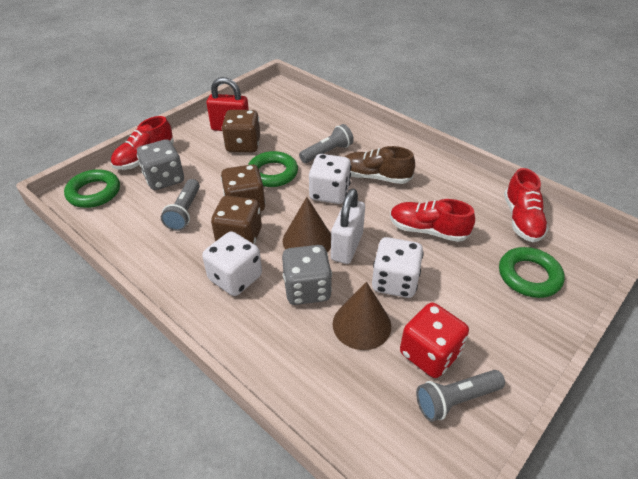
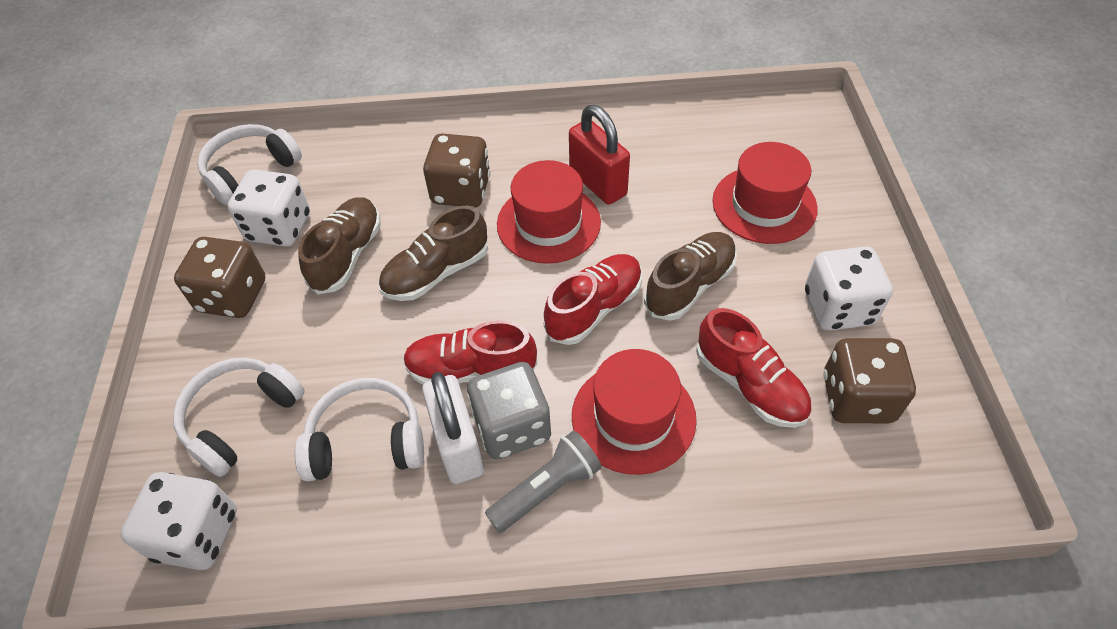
brown cone: [283,197,331,252] [333,282,391,350] = 2 -> none = 0
brown shoe: [345,146,415,184] = 1 -> [298,197,381,294] [379,206,488,301] [644,232,737,321] = 3
green ring: [64,169,120,208] [248,151,298,187] [499,247,565,298] = 3 -> none = 0
grey dice: [137,139,184,190] [282,245,332,305] = 2 -> [467,362,551,459] = 1
grey flashlight: [161,179,200,231] [299,124,354,163] [416,370,505,422] = 3 -> [485,431,602,533] = 1
red dice: [400,303,469,378] = 1 -> none = 0
red hat: none = 0 -> [497,160,601,264] [572,349,697,475] [712,142,818,244] = 3
white headphones: none = 0 -> [173,358,305,477] [197,124,302,205] [295,378,424,481] = 3

